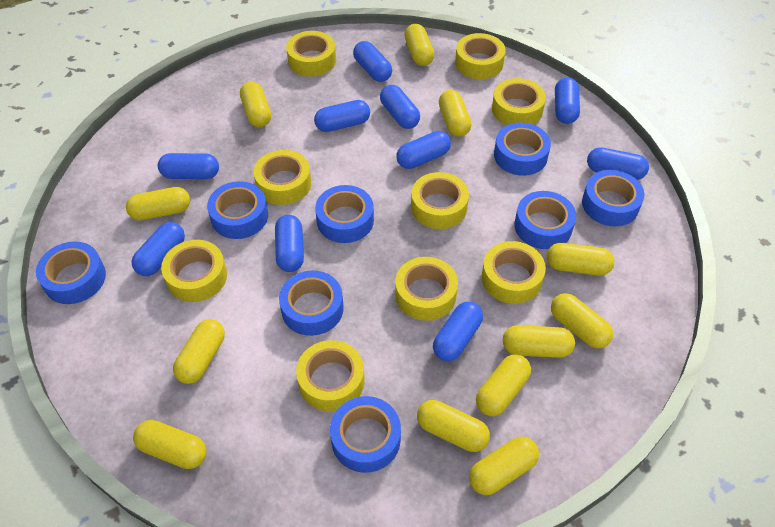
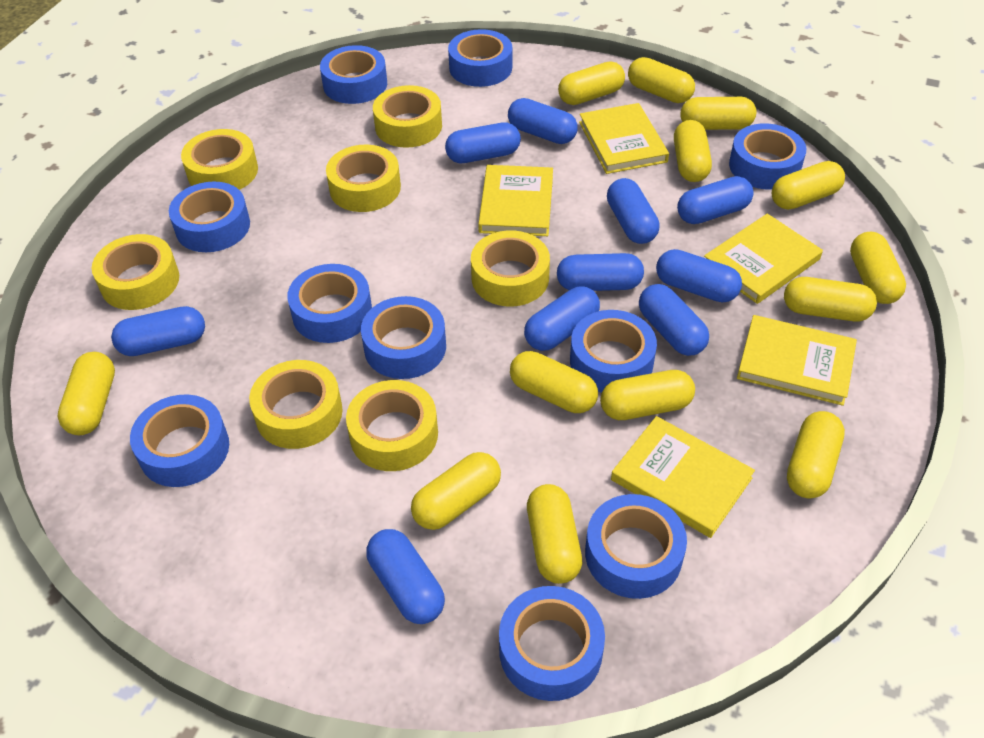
blue tape: [36,242,106,304] [207,181,268,239] [279,270,344,336] [315,185,374,243] [330,396,401,473] [494,123,551,176] [515,191,576,249] [582,170,644,226] = 8 -> [130,394,229,487] [169,182,250,252] [287,264,372,343] [320,45,387,104] [361,296,446,379] [448,29,512,87] [499,586,605,701] [570,310,657,393] [585,494,687,599] [729,123,806,190] = 10
yellow book: none = 0 -> [478,165,553,236] [579,103,669,174] [611,416,755,538] [704,214,823,304] [737,315,857,406] = 5
yellow capsule: [126,187,190,221] [133,420,207,469] [173,319,225,384] [240,82,271,127] [404,24,434,66] [417,400,490,452] [439,90,471,137] [469,437,539,495] [476,354,531,416] [503,325,575,358] [547,243,614,276] [551,293,613,349] = 12 -> [57,352,115,435] [411,452,501,530] [510,351,598,413] [527,484,582,584] [558,61,625,105] [600,370,695,420] [628,57,695,103] [674,120,712,182] [680,97,756,130] [772,161,845,210] [784,277,877,321] [787,411,845,499] [850,232,906,304] = 13
yellow tape: [161,240,227,302] [253,150,311,205] [286,31,336,77] [296,340,364,412] [395,257,458,321] [411,172,469,229] [455,33,506,79] [482,241,546,304] [492,78,546,125] = 9 -> [91,234,179,310] [181,129,258,190] [249,360,343,449] [326,144,401,212] [346,380,438,471] [373,85,442,148] [471,230,550,306] = 7

